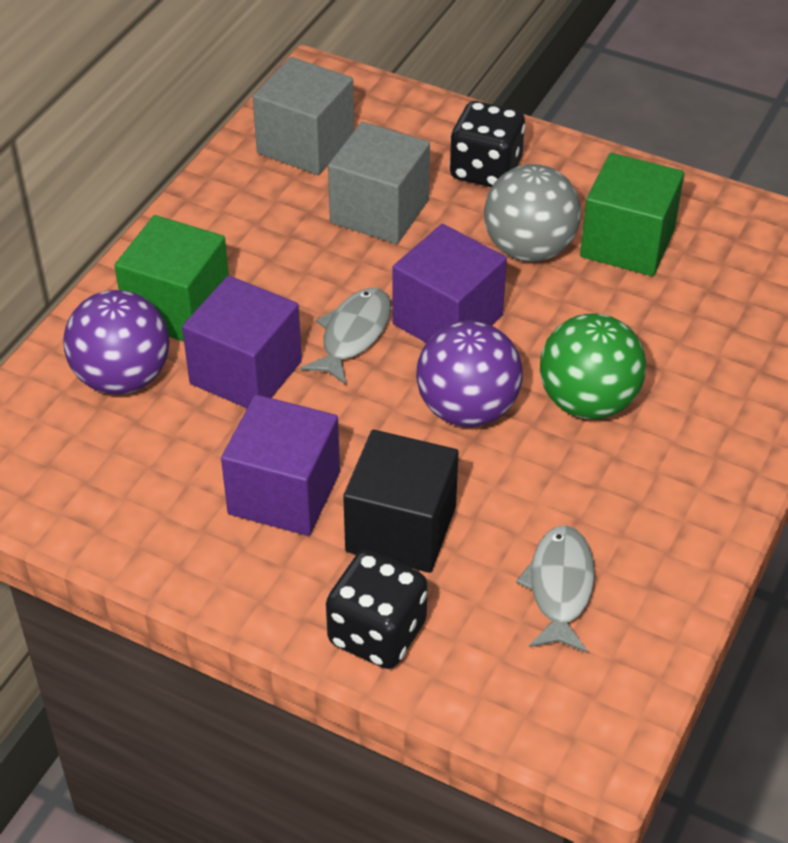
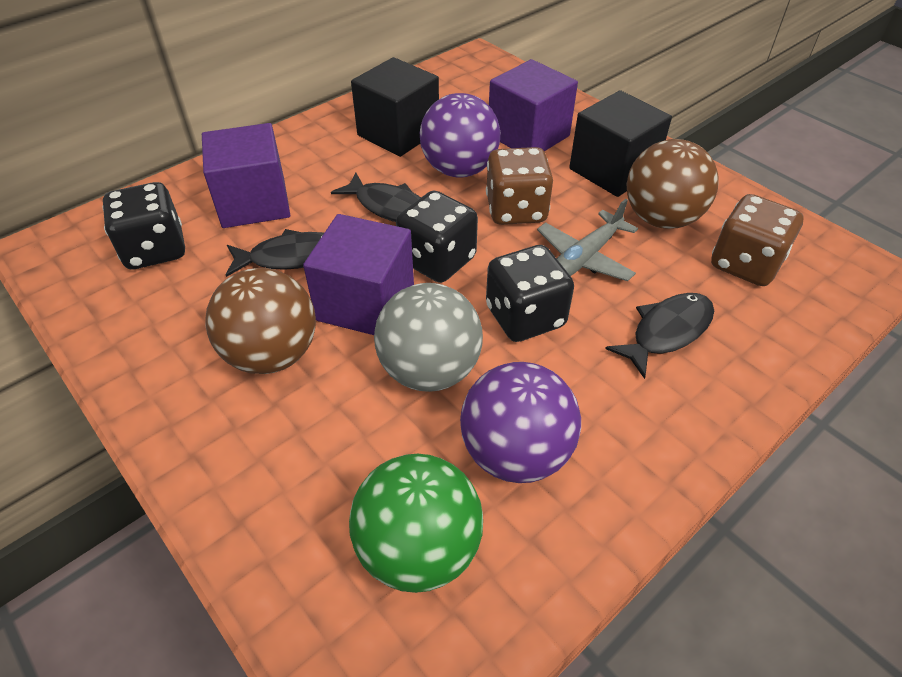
black cube: [343,430,458,573] = 1 -> [351,57,439,157] [569,90,672,197] = 2
black dice: [326,550,428,669] [449,101,525,187] = 2 -> [102,182,185,269] [396,190,478,283] [486,245,574,342] = 3
black fish: none = 0 -> [226,229,324,277] [331,172,421,222] [605,293,714,379] = 3
brown ball: none = 0 -> [205,268,316,374] [626,139,719,229] = 2
brown dice: none = 0 -> [486,147,553,225] [711,194,804,286] = 2
green cube: [115,215,229,342] [580,153,684,276] = 2 -> none = 0
grey cube: [253,57,354,175] [328,122,430,244] = 2 -> none = 0
grey fish: [301,288,391,385] [516,525,595,653] = 2 -> none = 0
grey plane: none = 0 -> [537,199,638,281] = 1

